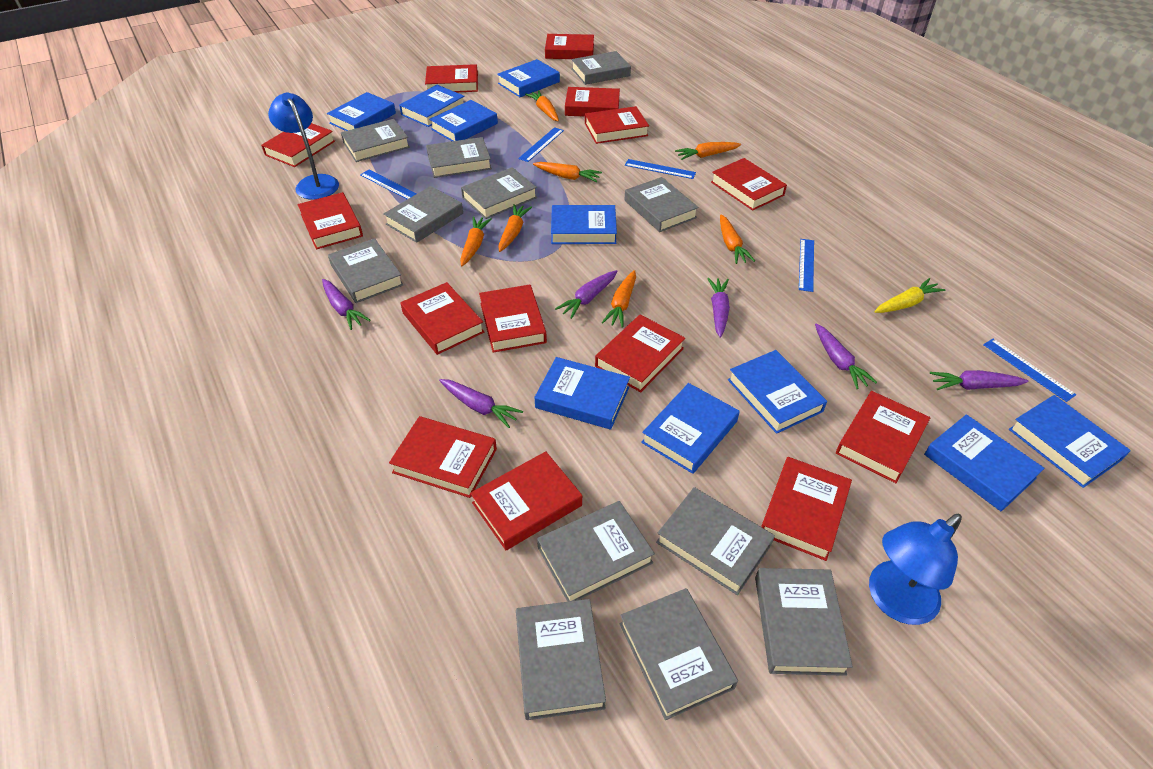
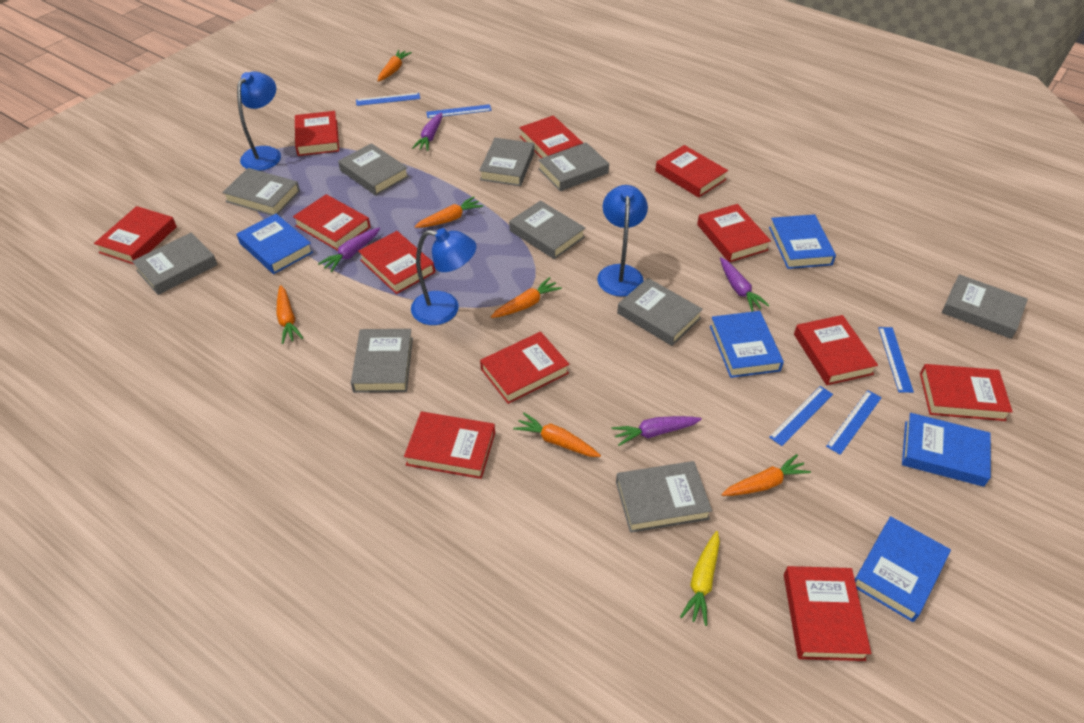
blue book: [327,92,396,131] [399,85,464,127] [429,100,498,141] [497,59,560,97] [534,357,630,430] [551,205,617,244] [641,383,740,474] [728,350,827,434] [924,414,1045,512] [1009,395,1131,488] = 10 -> [237,214,313,274] [710,311,784,378] [769,214,836,269] [855,516,951,622] [902,413,991,487] = 5
blue lamp: [268,92,339,200] [869,514,962,625] = 2 -> [237,71,281,171] [411,228,477,325] [597,185,648,297] = 3
grey book: [328,238,404,303] [341,119,410,162] [383,186,463,243] [426,137,492,178] [461,167,537,219] [516,599,606,720] [537,501,655,602] [571,51,631,85] [619,588,738,720] [625,177,699,232] [656,487,775,595] [755,568,853,676] = 12 -> [132,232,218,295] [222,168,300,215] [338,143,409,195] [351,329,413,393] [479,138,535,186] [509,200,585,259] [538,142,609,191] [616,461,712,533] [617,278,703,346] [942,274,1028,339] = 10
orange carrot: [460,216,492,266] [498,204,532,252] [525,90,559,121] [533,162,602,182] [602,270,636,328] [675,142,741,160] [720,215,755,264] = 7 -> [276,285,303,344] [378,50,412,82] [415,197,483,228] [491,277,562,318] [513,413,601,457] [721,454,811,496] = 6
purple carrot: [322,279,371,330] [439,379,523,428] [555,270,617,319] [707,278,730,338] [815,323,877,389] [930,370,1028,390] = 6 -> [318,227,380,272] [412,112,442,151] [611,416,702,446] [720,257,770,312] = 4
red book: [261,123,335,167] [298,192,363,250] [389,416,497,498] [400,282,484,355] [425,64,478,92] [470,451,582,550] [479,285,547,353] [545,34,594,59] [565,87,620,117] [585,106,649,144] [595,315,685,392] [711,158,787,211] [761,457,852,561] [836,391,931,483] = 14 -> [94,206,177,264] [293,194,371,251] [295,111,339,156] [358,231,435,294] [404,411,495,479] [480,332,569,404] [519,115,583,158] [655,145,728,198] [697,204,771,262] [784,566,871,661] [794,315,878,385] [920,364,1013,421] = 12

